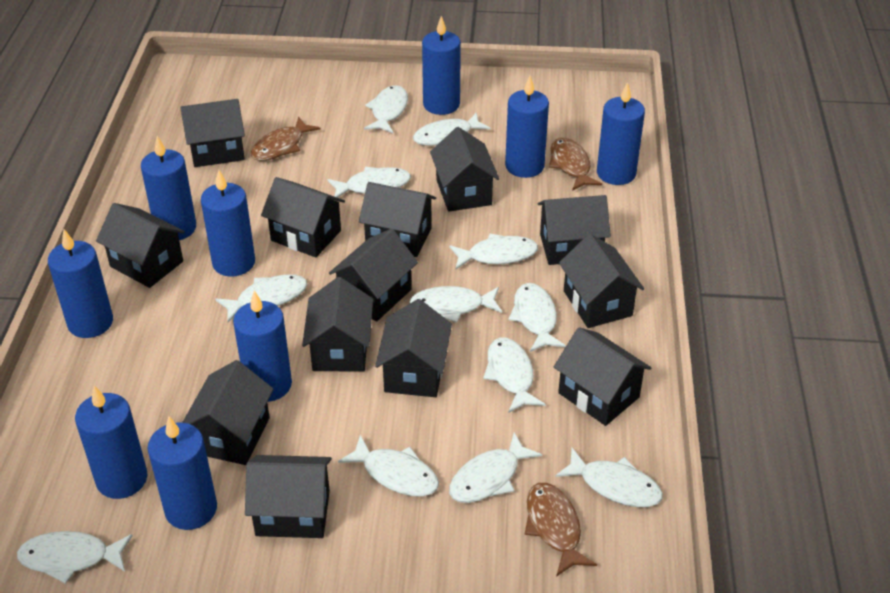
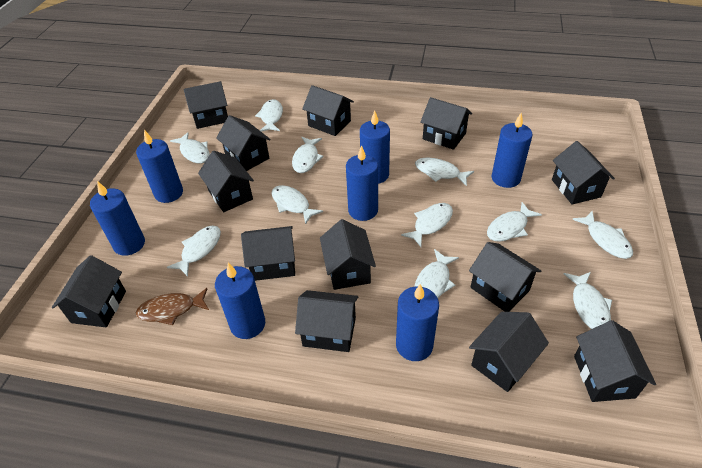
blue candle: [48,229,113,338] [75,386,147,499] [141,136,196,240] [148,416,217,530] [201,170,255,277] [233,291,292,402] [422,16,461,115] [505,76,549,178] [597,82,645,185] = 9 -> [90,181,145,256] [136,130,183,203] [215,263,265,339] [346,145,378,221] [360,110,390,184] [396,284,439,361] [492,113,533,188] = 7
brown fish: [251,117,320,161] [524,483,597,577] [549,138,602,191] = 3 -> [135,288,209,325] = 1
white fish: [17,531,133,584] [215,274,307,322] [327,167,411,198] [338,435,439,497] [364,85,408,133] [409,286,502,323] [413,113,491,146] [449,234,538,269] [449,432,542,503] [483,337,546,413] [509,283,566,352] [555,448,663,507] = 12 -> [167,226,221,277] [170,132,210,163] [255,99,283,132] [271,185,323,225] [292,137,324,173] [401,203,453,247] [414,249,459,298] [415,157,474,186] [487,202,542,242] [564,272,612,329] [572,211,633,259] = 11

